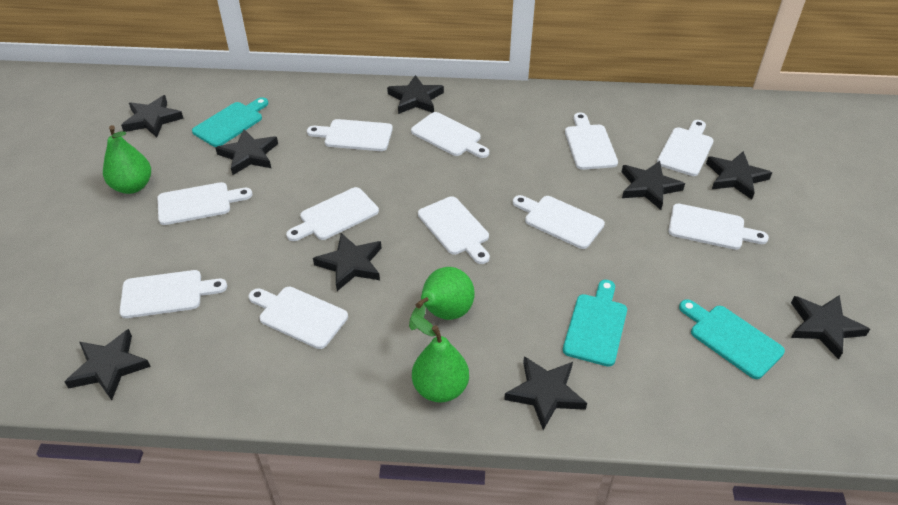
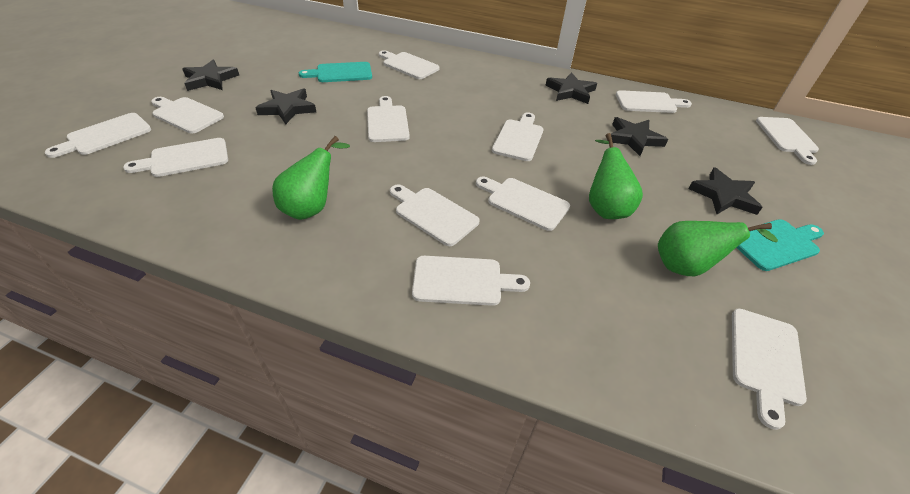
black star: [65,329,151,400] [121,95,184,137] [216,130,278,175] [313,233,381,291] [387,75,444,114] [504,356,587,430] [622,161,685,210] [706,151,772,200] [791,295,870,359] = 9 -> [183,60,239,91] [255,88,316,124] [545,72,597,104] [607,117,668,156] [688,167,763,215] = 5
turquoise cutting board: [192,97,269,147] [563,280,627,367] [679,299,785,379] = 3 -> [299,62,372,82] [736,219,824,271] = 2
white cutting board: [119,270,227,318] [157,182,252,225] [249,287,348,349] [286,187,379,241] [307,119,393,151] [411,112,489,158] [418,196,490,264] [513,195,605,249] [565,112,618,170] [657,120,714,176] [668,204,769,250] = 11 -> [45,113,151,158] [123,138,228,177] [151,97,224,134] [367,96,410,142] [379,50,440,79] [390,184,480,246] [412,256,530,306] [476,177,570,231] [492,112,543,161] [616,90,692,113] [732,309,807,430] [756,117,819,165] = 12

